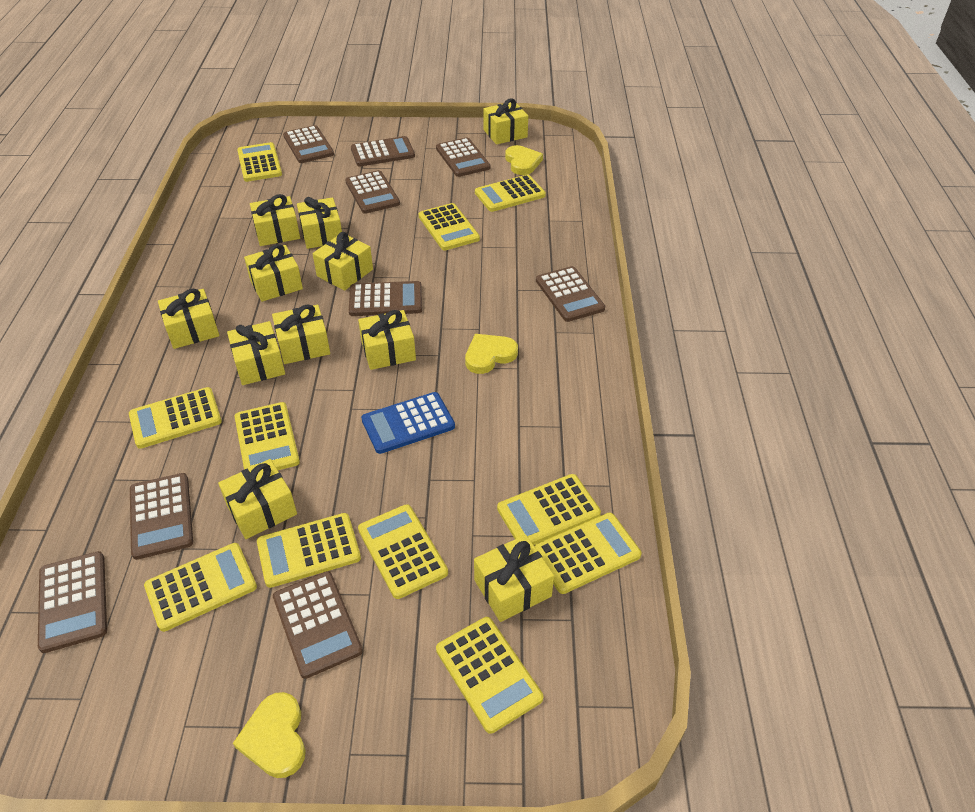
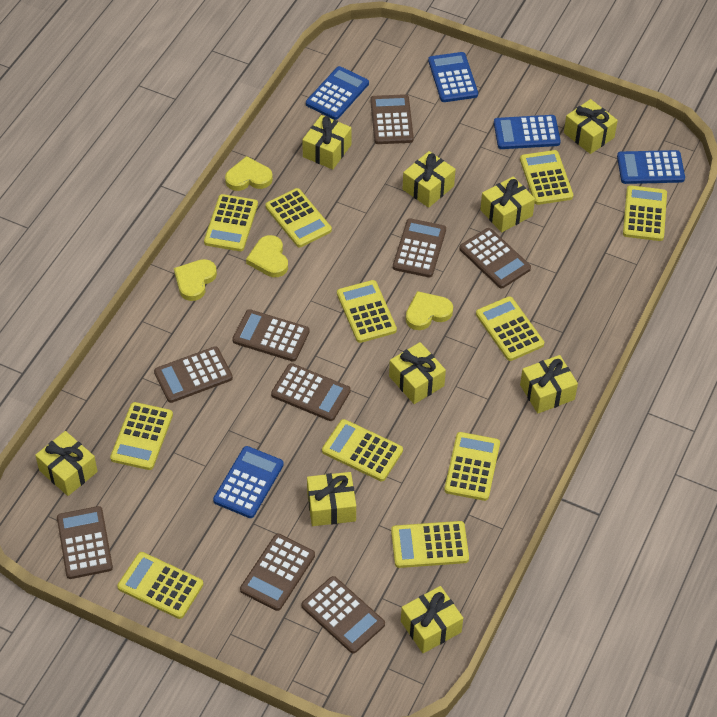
blue calculator: [361,392,455,454] = 1 -> [213,446,284,518] [306,66,369,120] [428,52,478,102] [494,115,561,149] [617,150,685,184] = 5
yellow gift: [158,289,219,349] [218,459,297,539] [227,321,285,385] [244,244,303,302] [250,194,300,246] [272,304,330,364] [297,197,342,249] [313,232,373,291] [358,310,416,370] [474,535,554,622] [483,98,528,145] = 11 -> [35,431,98,496] [302,115,352,169] [307,472,356,526] [389,342,446,404] [401,586,463,653] [403,151,456,208] [480,176,535,232] [520,355,578,414] [564,99,618,154] = 9
yellow heart: [233,692,306,778] [465,334,518,374] [505,145,543,175] = 3 -> [174,259,217,301] [225,156,273,191] [246,235,288,277] [405,291,453,330] = 4

